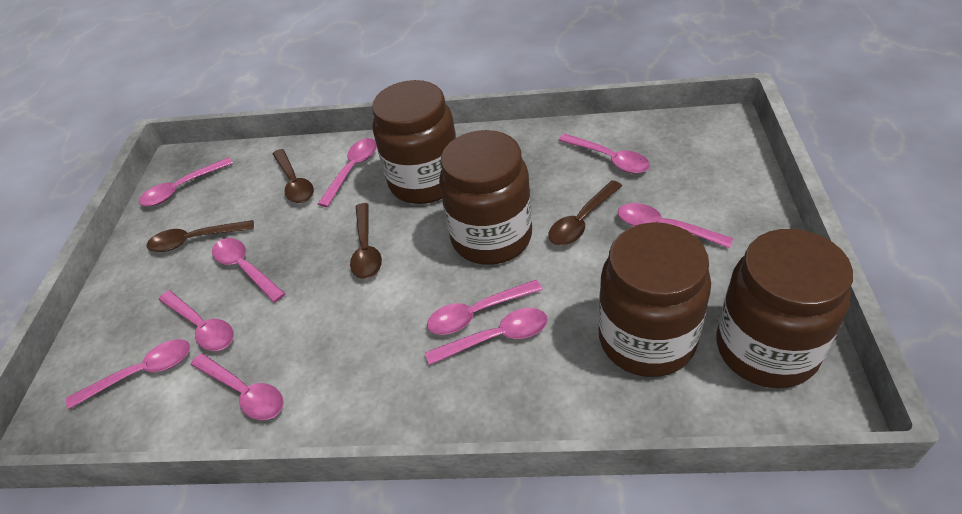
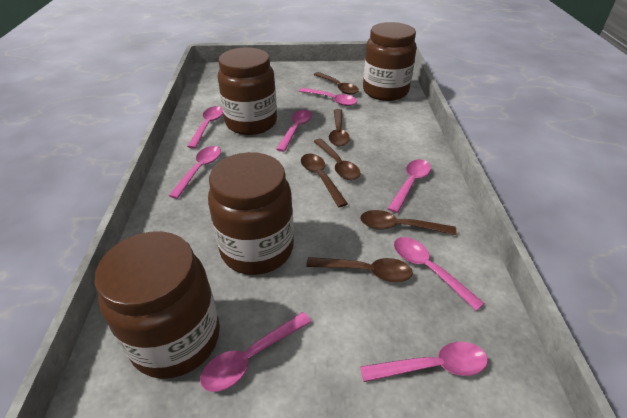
brown spoon: [147,220,254,252] [273,149,314,203] [350,203,382,279] [549,180,622,245] = 4 -> [301,154,348,207] [306,257,413,282] [313,72,359,95] [313,139,360,180] [329,109,350,146] [360,210,456,235] = 6
pink spoon: [66,339,190,409] [139,158,233,206] [158,290,234,351] [191,353,284,420] [212,238,286,303] [318,138,377,207] [425,308,548,365] [427,280,543,335] [558,134,650,173] [618,203,733,248] = 10 -> [169,146,221,199] [187,106,223,149] [200,312,311,392] [276,110,312,152] [299,88,357,106] [360,342,488,382] [388,159,431,213] [394,237,484,311] = 8

